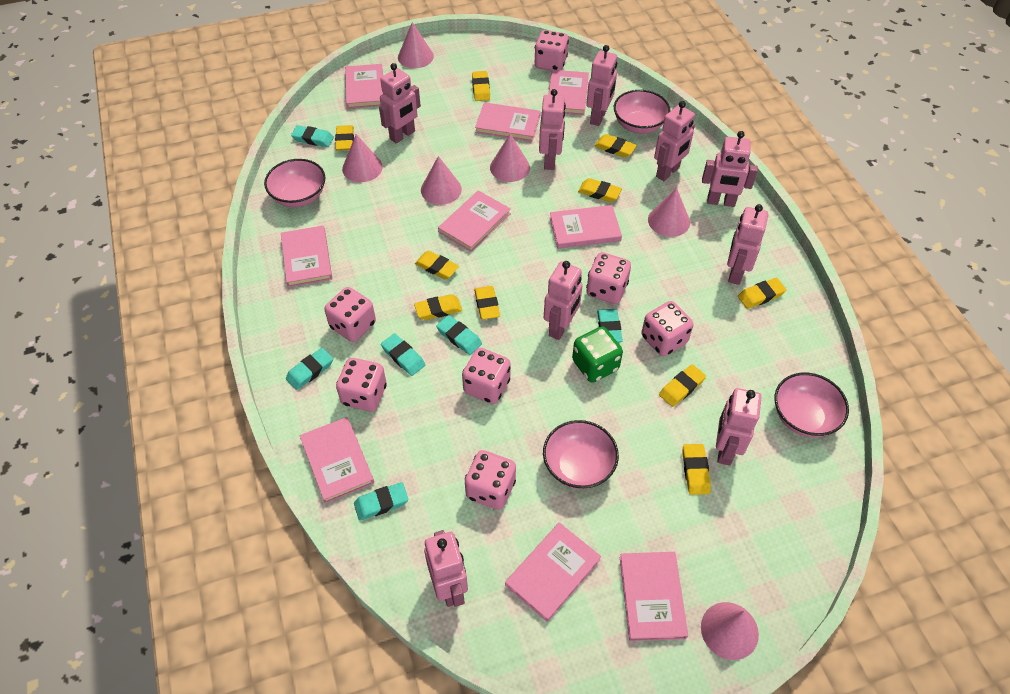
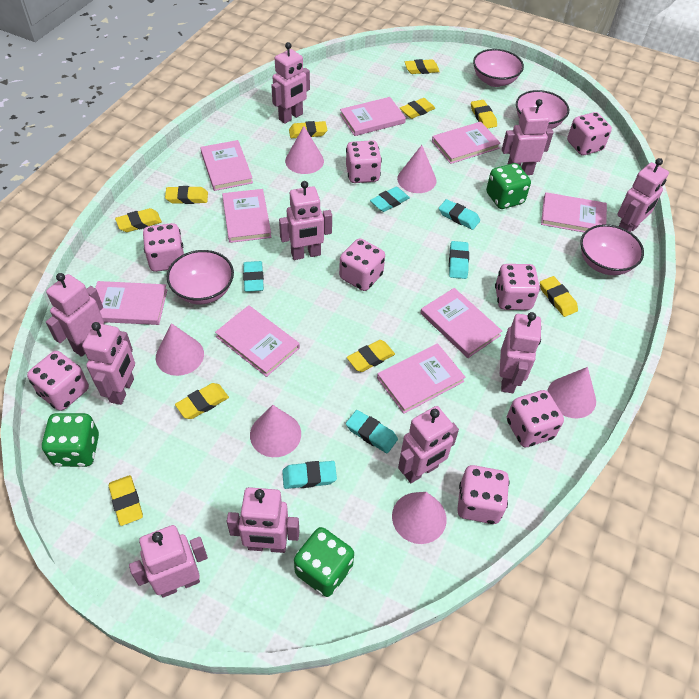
green dice: [572,327,623,383] = 1 -> [42,413,99,467] [294,527,354,597] [486,163,531,209] = 3
pink dice: [324,287,376,342] [336,358,387,412] [462,348,511,404] [465,450,516,510] [535,30,569,71] [586,252,631,304] [641,301,694,356] = 7 -> [27,351,89,411] [143,223,184,272] [339,238,385,291] [346,140,382,183] [457,465,510,524] [495,264,540,310] [507,390,564,447] [567,112,612,155] = 8
pink robot: [379,63,421,144] [424,530,468,607] [539,89,566,170] [544,261,583,340] [586,45,617,126] [654,101,695,181] [702,131,758,207] [716,388,762,465] [727,204,768,285] = 9 -> [46,273,104,357] [82,322,135,405] [129,525,208,598] [227,487,299,553] [271,42,310,124] [279,181,332,260] [398,406,459,483] [500,312,541,393] [502,99,553,175] [617,158,669,232] = 10

